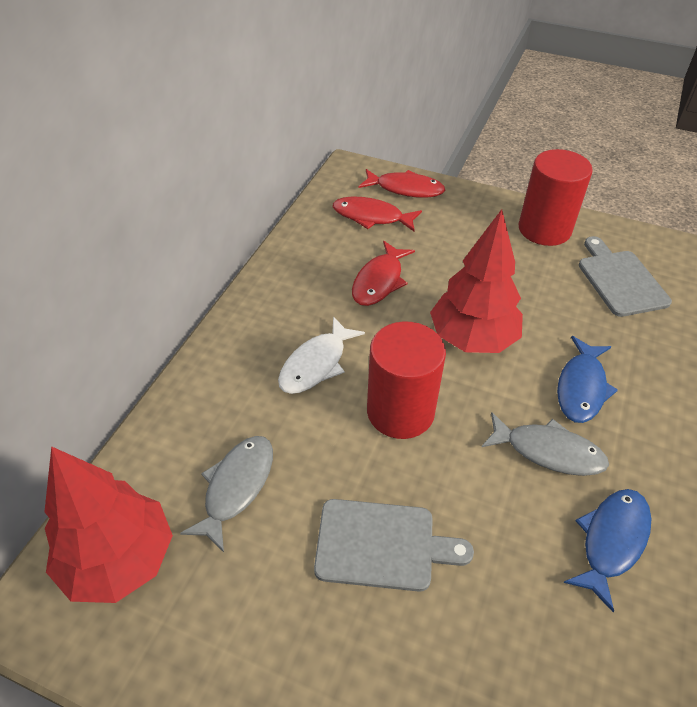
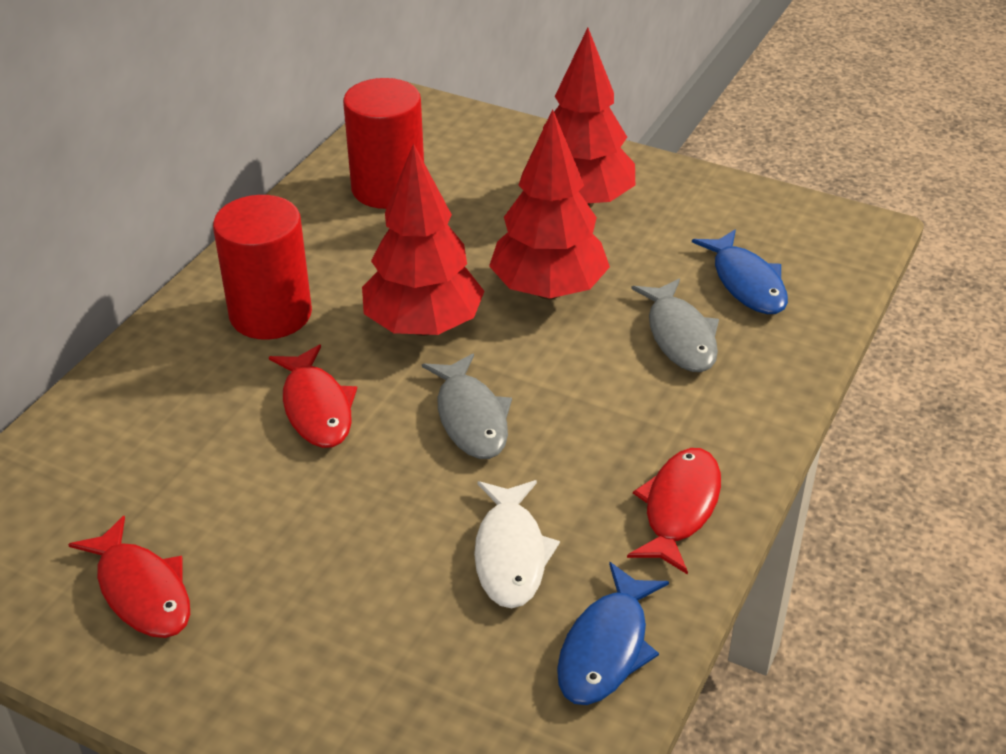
grey cutting board: [314,499,474,592] [579,236,672,317] = 2 -> none = 0
red tree: [44,446,173,603] [430,209,523,353] = 2 -> [362,143,484,336] [489,109,610,299] [543,28,635,208] = 3

